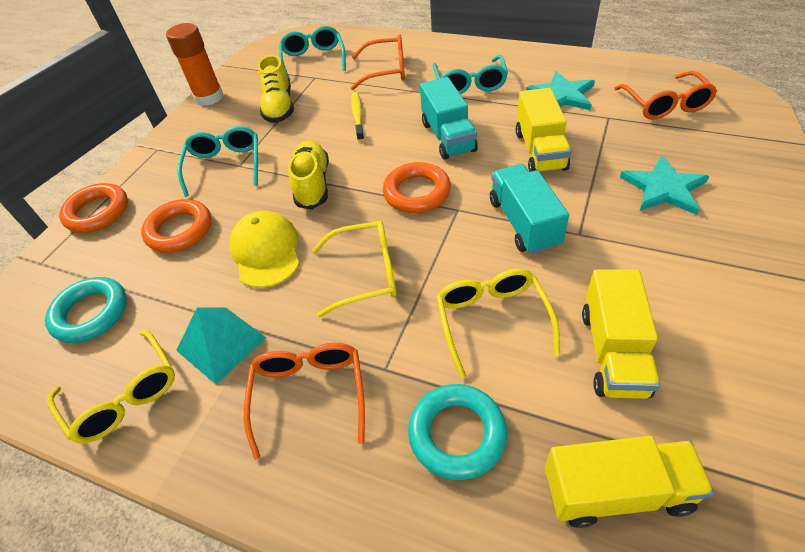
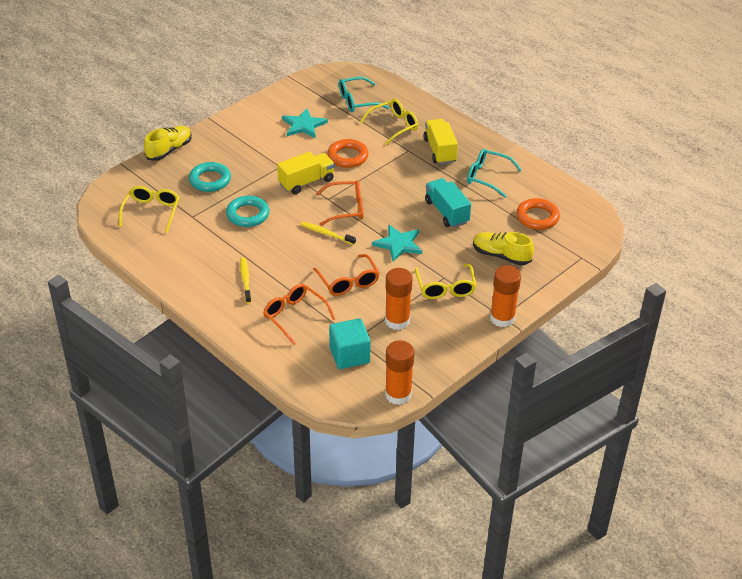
orange glue stick: [166,23,223,106] = 1 -> [385,268,413,330] [385,340,414,405] [490,265,521,327] = 3
orange ring: [59,183,128,233] [141,199,212,253] [383,162,451,213] = 3 -> [327,139,369,168] [516,198,560,230] = 2
turquoise cube: none = 0 -> [329,318,371,369] = 1
turquoise glasses: [177,126,258,197] [279,26,346,80] [432,55,508,94] = 3 -> [339,77,389,112] [467,149,522,198] = 2
turquoise pyramid: [176,307,266,385] = 1 -> none = 0
turquoise truck: [420,77,478,160] [490,164,569,254] = 2 -> [425,178,471,228] = 1
yellow cap: [229,211,300,288] = 1 -> none = 0
yellow toothbrush: [351,92,364,141] = 1 -> [240,257,251,303] [300,222,356,245] = 2
yellow truck: [516,88,571,172] [545,436,714,528] [582,269,660,399] = 3 -> [277,152,335,194] [423,119,458,164] = 2

